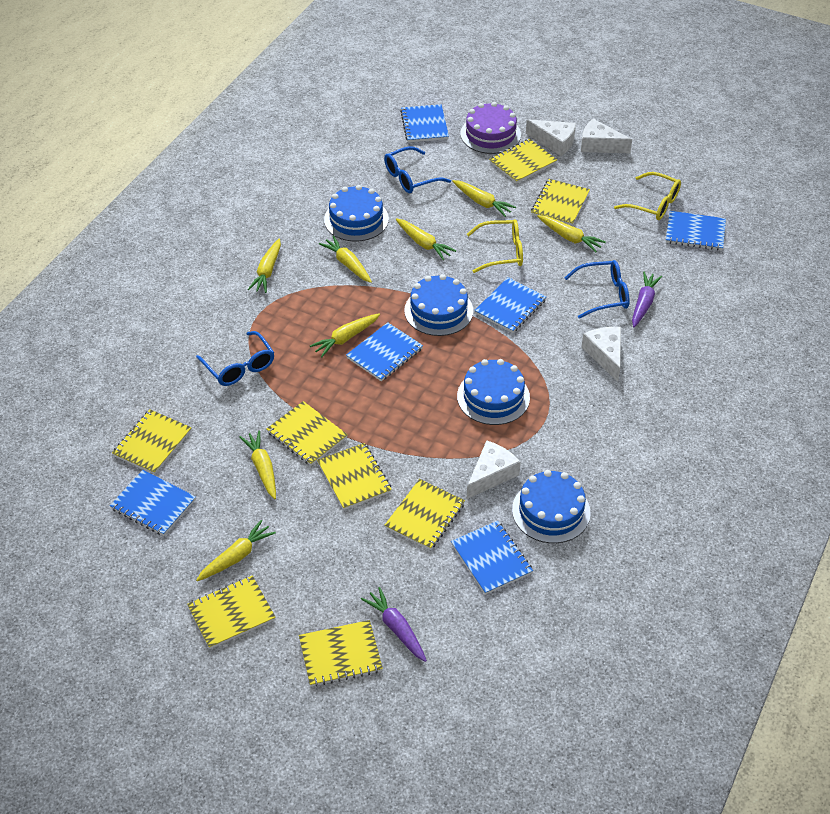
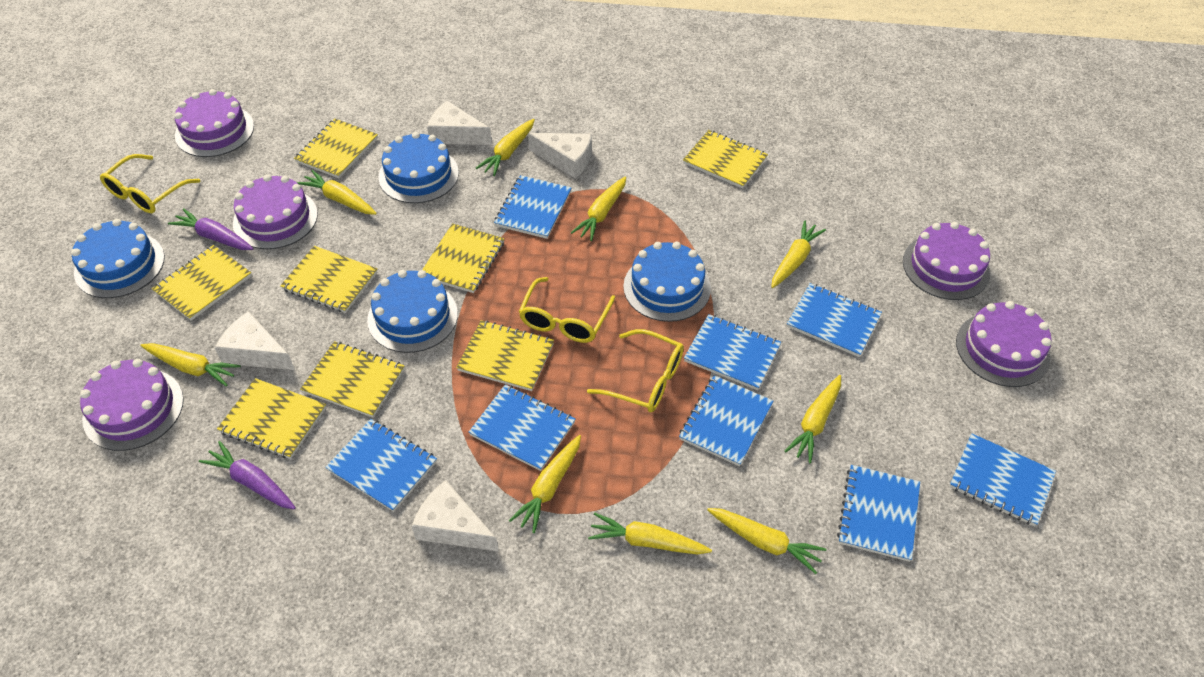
blue glasses: [196,331,274,386] [384,146,451,193] [565,260,630,319] = 3 -> none = 0
blue notebook: [110,470,196,536] [346,322,423,381] [400,104,449,142] [451,521,533,595] [474,277,546,333] [666,211,726,251] = 6 -> [325,419,437,512] [469,384,576,471] [494,175,571,239] [679,375,773,466] [684,314,781,390] [787,283,882,357] [837,465,920,562] [949,433,1056,526] = 8
purple cake: [460,102,521,154] = 1 -> [80,359,184,451] [174,89,254,157] [233,174,318,249] [903,222,990,300] [956,301,1052,387] = 5
yellow carrot: [196,520,276,581] [240,431,276,499] [248,239,281,293] [310,313,380,357] [319,236,372,283] [395,218,456,260] [452,180,516,217] [537,215,606,252] = 8 -> [140,343,241,386] [297,170,377,215] [476,119,535,176] [509,435,581,533] [571,176,626,241] [588,513,712,555] [707,508,826,574] [771,220,826,288] [785,375,841,463] = 9
yellow glasses: [467,219,523,273] [614,172,681,220] = 2 -> [100,154,200,213] [519,277,615,343] [587,329,684,412] = 3

